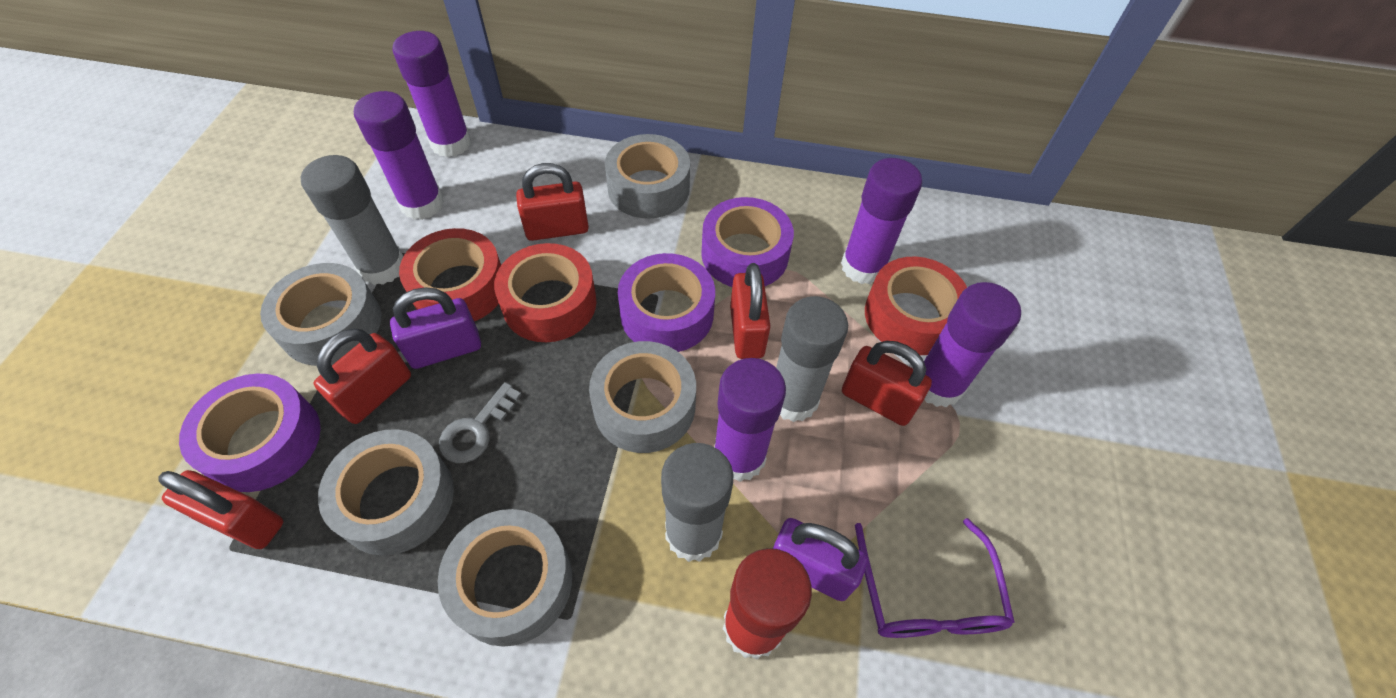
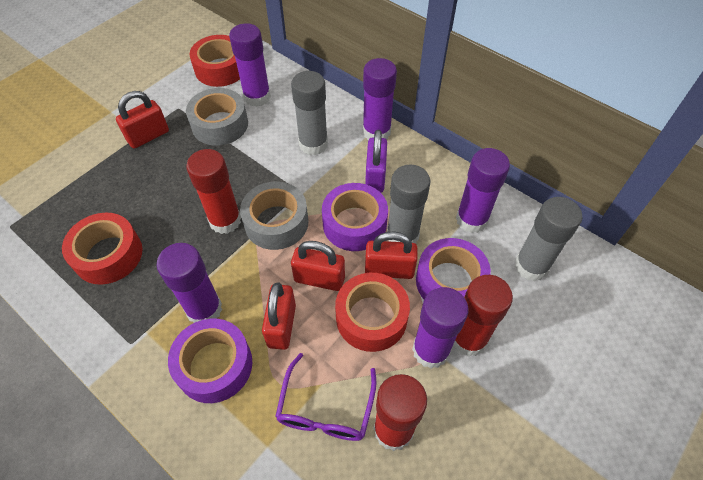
grey key: [439,382,521,463] = 1 -> none = 0
grey tape: [260,263,381,366] [318,429,454,555] [438,509,572,647] [589,341,696,453] [605,134,690,219] = 5 -> [186,88,248,146] [240,182,308,250] = 2
purple padlock: [390,287,481,369] [773,518,868,601] = 2 -> [365,130,387,193] = 1
red glue stick: [723,548,812,660] = 1 -> [186,149,241,234] [373,374,427,451] [453,275,513,357] = 3
red padlock: [158,470,283,549] [314,328,411,424] [516,163,589,241] [730,263,771,359] [842,341,932,426] = 5 -> [116,91,169,149] [262,282,296,350] [291,241,345,291] [365,232,418,279] = 4

